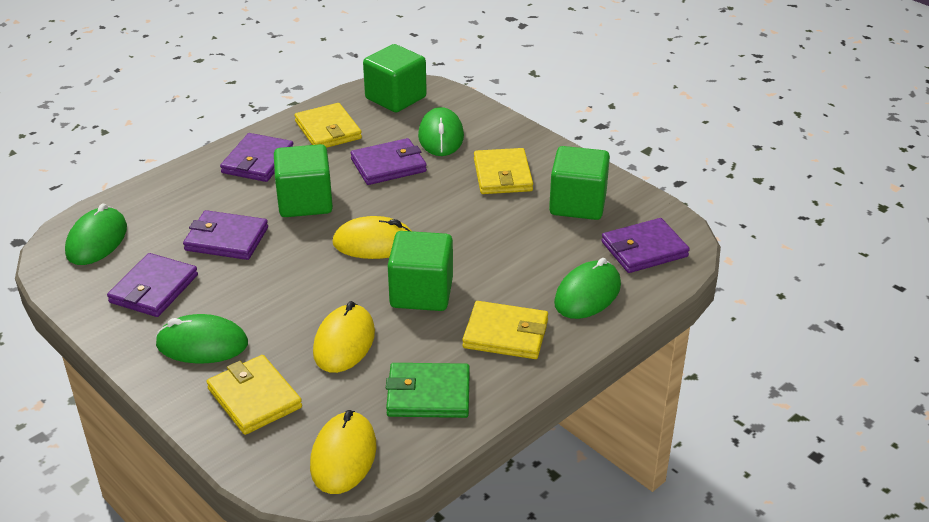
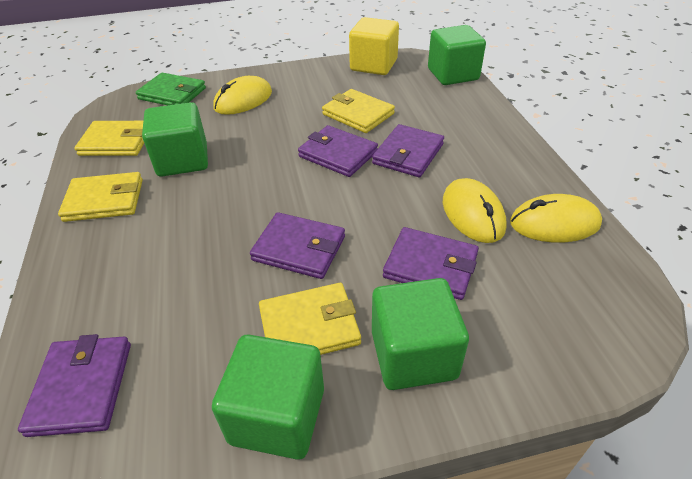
green mouse: [65,203,127,265] [155,314,248,363] [418,107,464,156] [554,258,621,319] = 4 -> none = 0
yellow cube: none = 0 -> [349,17,399,75] = 1

